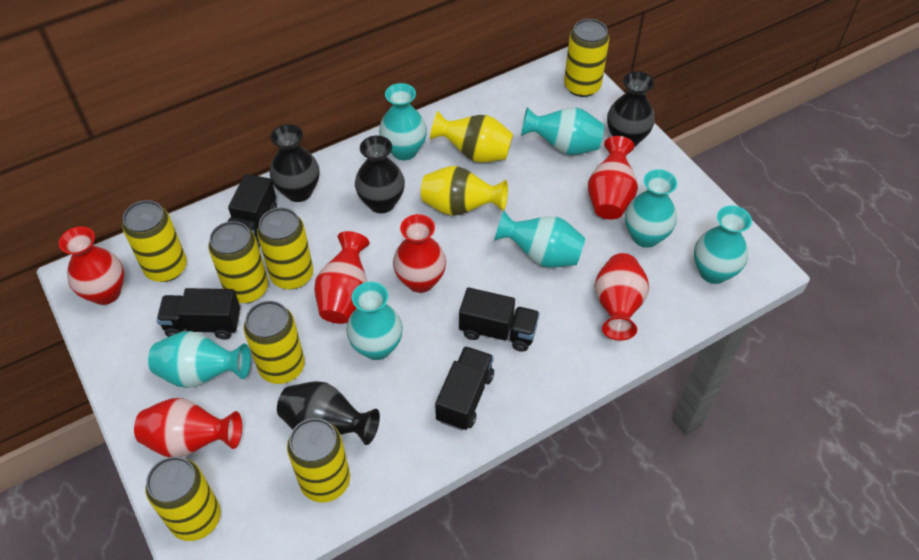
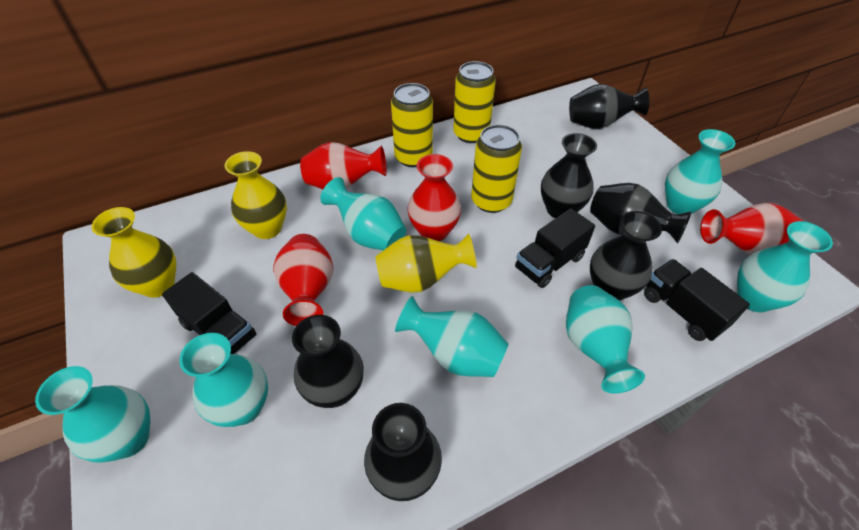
black truck: [157,288,240,340] [228,174,277,248] [435,346,494,430] [459,287,540,352] = 4 -> [162,272,256,354] [515,208,595,288] [644,259,750,341] = 3
black vase: [270,124,320,202] [277,381,380,445] [355,135,405,213] [607,71,655,147] = 4 -> [292,315,364,408] [364,403,442,501] [541,133,597,218] [569,84,649,129] [590,183,692,244] [590,211,662,301] = 6
red vase: [59,226,124,305] [134,398,242,457] [314,231,370,324] [393,214,446,293] [588,136,638,220] [595,253,649,340] = 6 -> [273,234,333,326] [300,142,387,189] [408,154,461,241] [700,203,803,255] = 4
yellow can: [122,200,187,282] [145,457,221,541] [208,221,268,303] [243,301,305,384] [257,208,313,289] [287,418,350,502] [564,19,609,97] = 7 -> [391,83,433,167] [453,61,496,143] [471,125,522,213] = 3
yellow vase: [421,166,508,216] [430,111,513,163] = 2 -> [92,207,176,298] [225,151,287,239] [376,233,477,293] = 3

